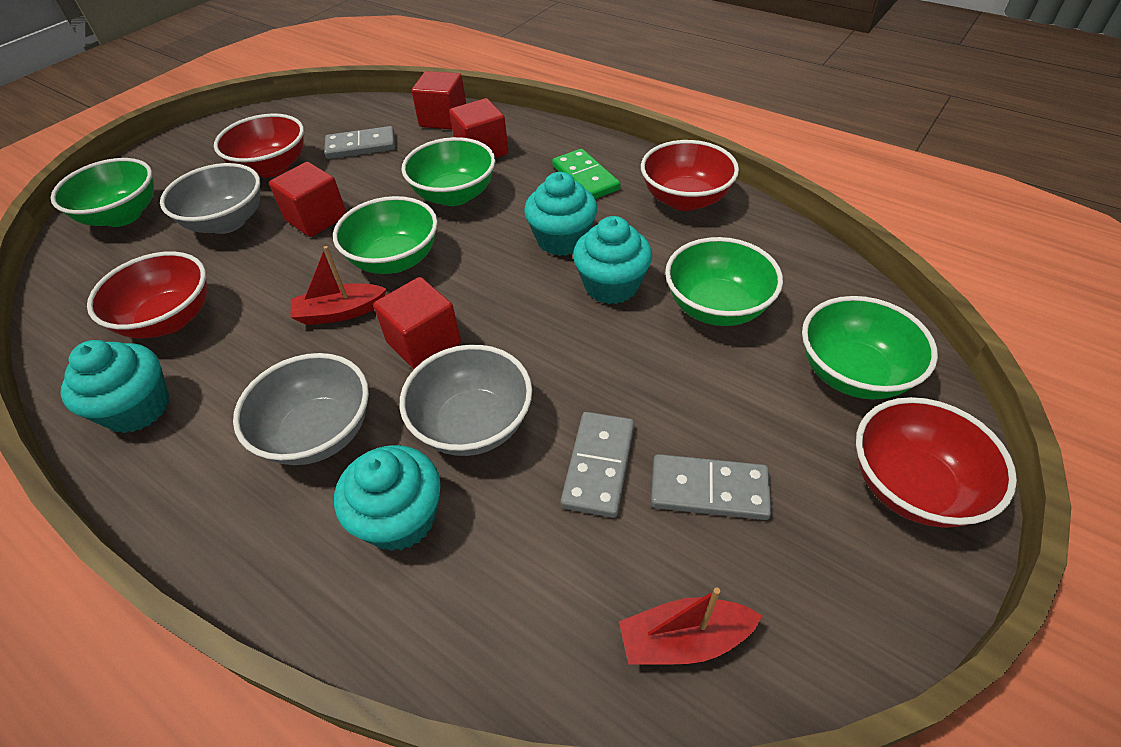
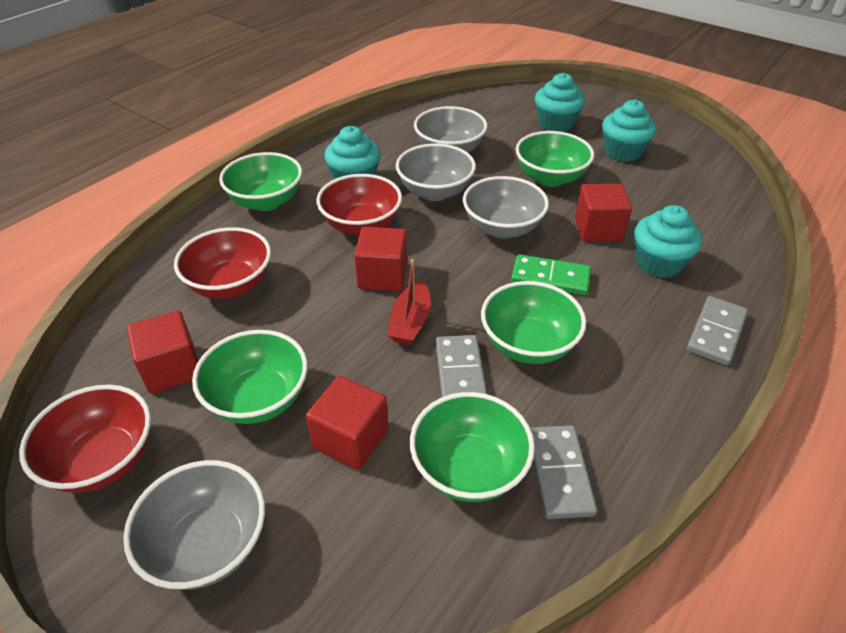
grey bowl: [160,163,260,234] [233,353,369,465] [400,345,532,456] = 3 -> [123,460,265,590] [396,143,476,201] [414,106,487,152] [463,176,549,239] = 4
red boat: [291,246,387,325] [619,588,762,665] = 2 -> [388,259,431,345] = 1
red bowl: [87,251,207,339] [214,114,304,177] [641,140,739,211] [856,397,1017,528] = 4 -> [19,385,151,493] [174,227,271,299] [316,174,402,236] = 3

